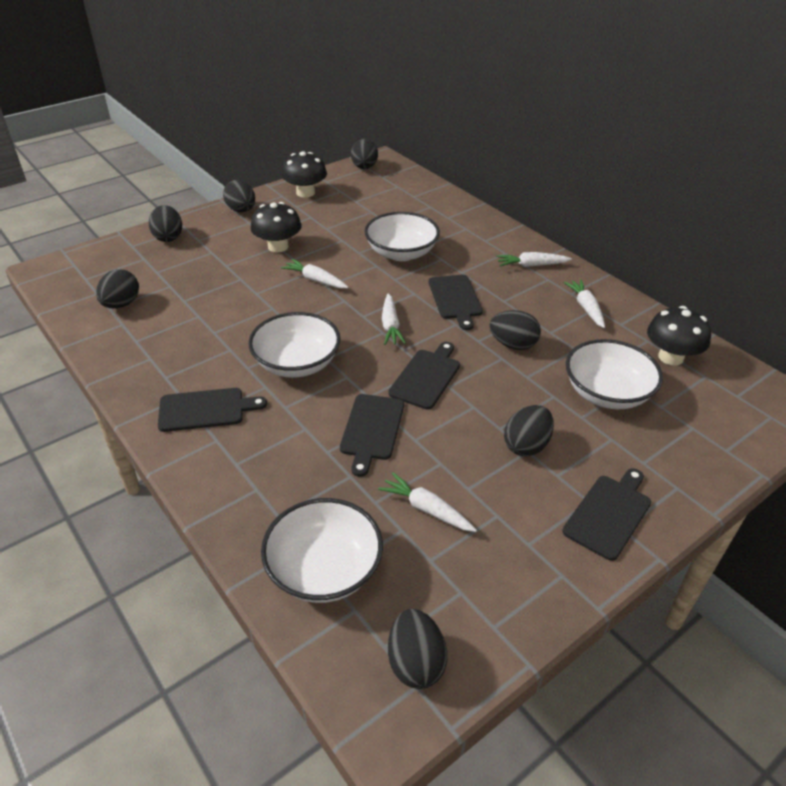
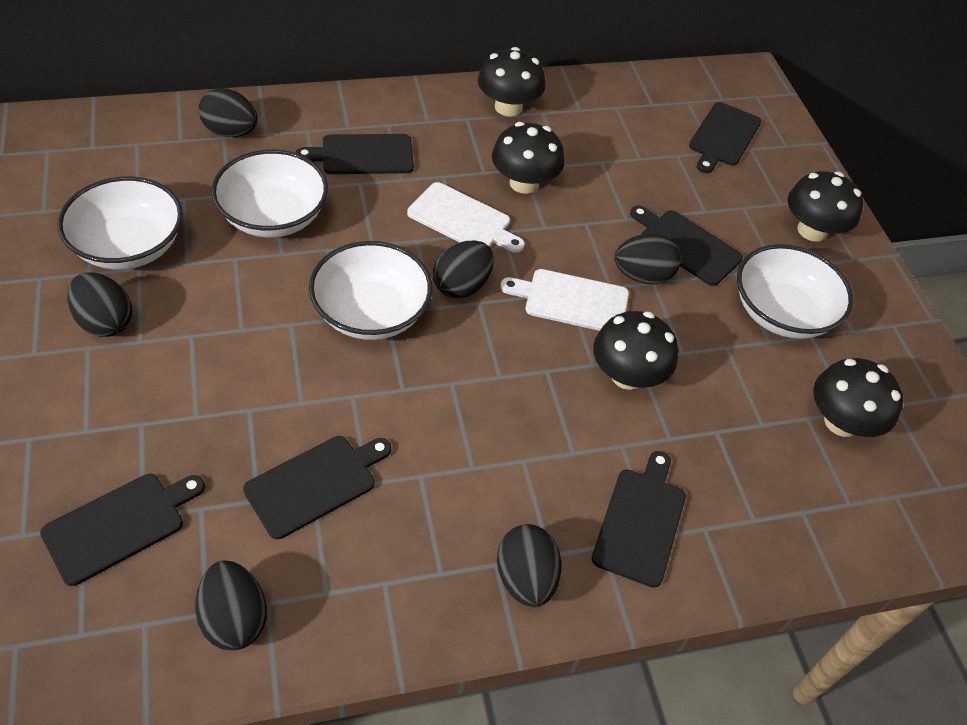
black cutting board: [158,388,267,432] [340,394,404,477] [388,342,460,410] [429,275,483,330] [562,468,651,561] = 5 -> [40,474,205,586] [243,436,391,539] [295,134,414,174] [592,451,686,588] [630,206,743,286] [689,102,761,173] = 6
black egg: [96,269,139,309] [149,205,182,242] [223,180,255,212] [351,139,378,169] [388,609,447,689] [489,310,541,350] [504,405,554,456] = 7 -> [67,272,132,337] [195,560,267,650] [198,88,258,137] [433,240,494,298] [497,524,562,607] [614,234,681,285] = 6
black mushroom: [250,202,301,252] [281,151,327,198] [647,306,711,366] = 3 -> [478,47,546,116] [492,122,564,194] [593,311,678,390] [788,171,863,242] [813,358,903,437] = 5
white carrot: [281,259,348,289] [378,472,477,532] [382,293,406,345] [496,252,572,267] [563,279,605,328] = 5 -> none = 0
white cutting board: none = 0 -> [407,182,525,253] [500,269,629,331] = 2

